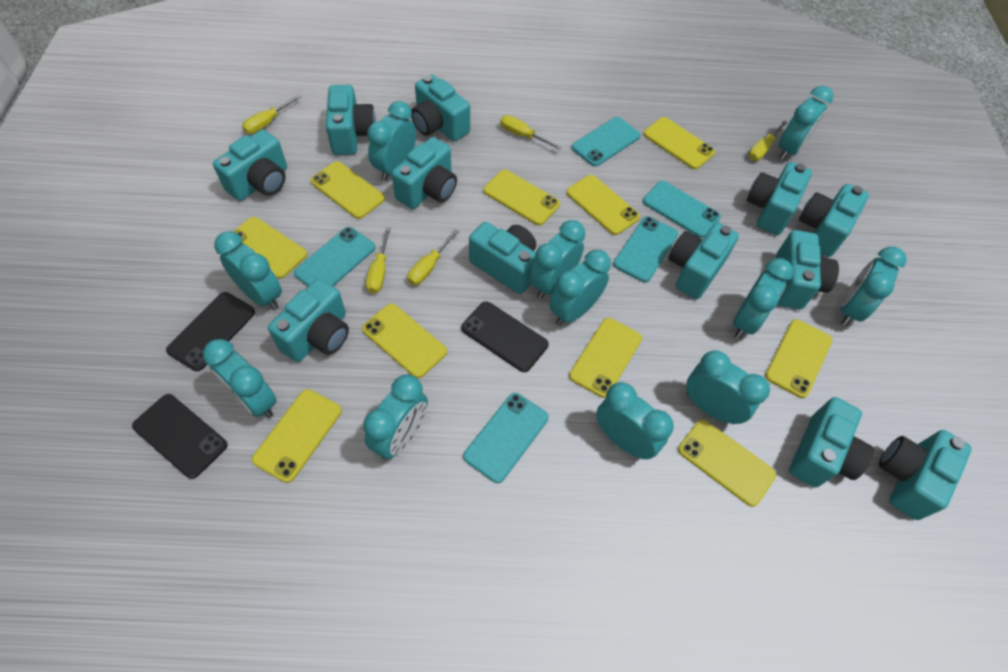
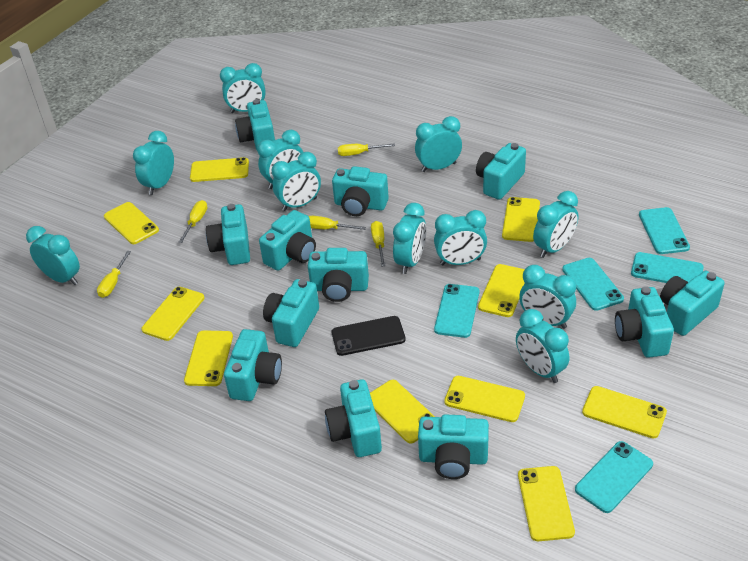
black phone: [132,394,228,479] [166,292,255,371] [461,301,549,372] = 3 -> [332,316,406,356] = 1

